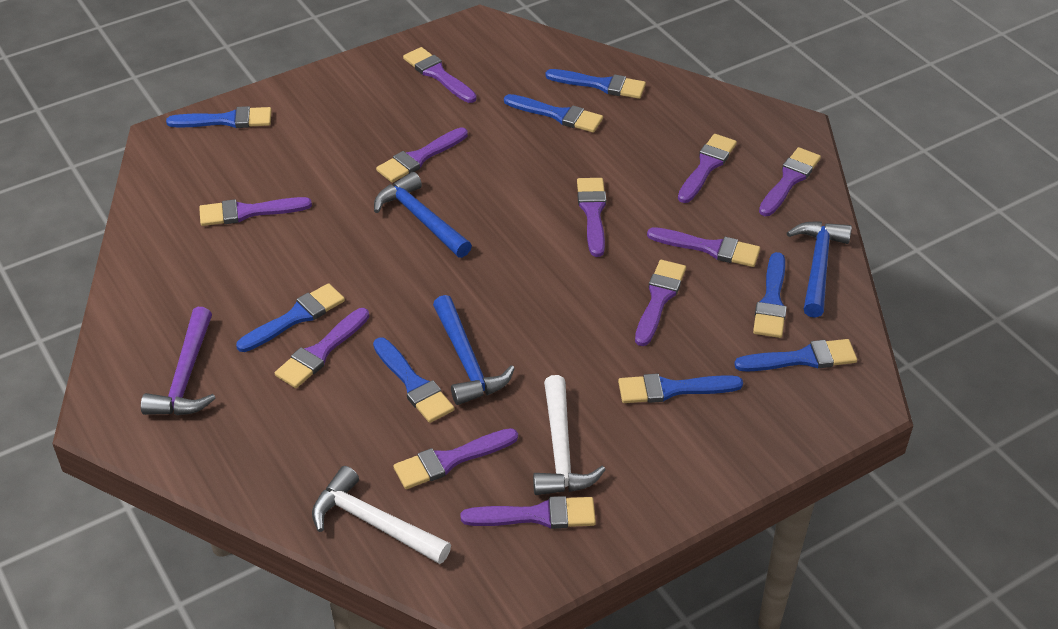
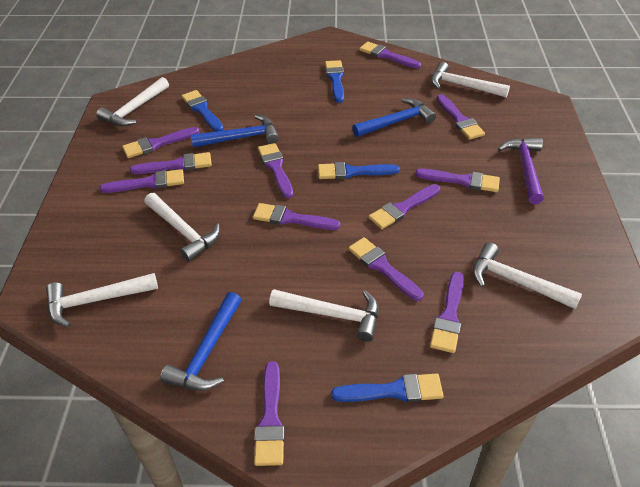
blue brush: [166,106,272,128] [236,283,345,352] [373,337,454,423] [504,94,603,133] [545,69,646,99] [618,373,743,403] [734,339,857,372] [753,252,787,338] = 8 -> [181,90,224,132] [318,162,400,179] [325,60,344,103] [331,374,444,402] = 4
purple brush: [199,197,312,226] [275,308,369,388] [376,127,468,183] [393,428,518,489] [403,47,477,103] [461,496,596,529] [577,178,606,257] [635,260,686,346] [647,227,760,267] [678,134,737,203] [759,147,821,216] = 11 -> [100,169,184,193] [122,127,199,158] [130,152,212,174] [253,203,340,230] [254,361,285,466] [258,143,293,198] [348,237,424,301] [359,42,421,69] [368,184,440,229] [415,168,500,192] [430,272,464,353] [437,94,485,140] = 12
white hammer: [312,466,451,564] [533,375,606,495] = 2 -> [46,273,158,327] [96,77,169,127] [144,193,220,262] [269,289,379,342] [431,62,510,97] [473,242,582,309] = 6

